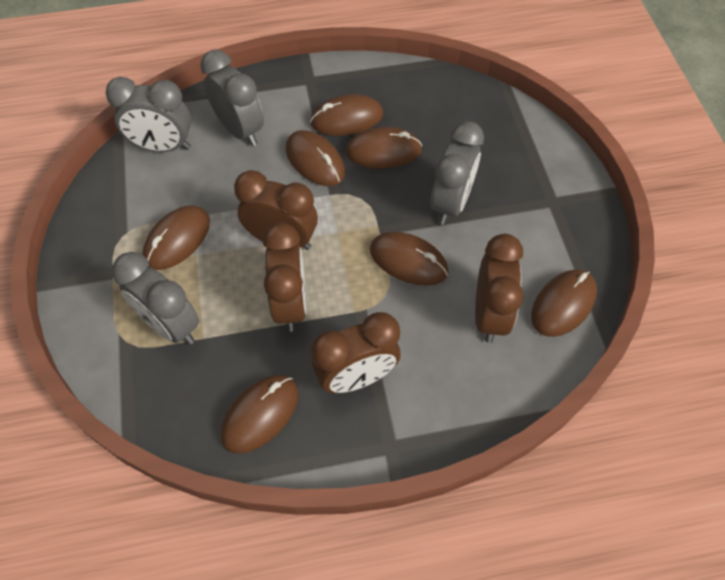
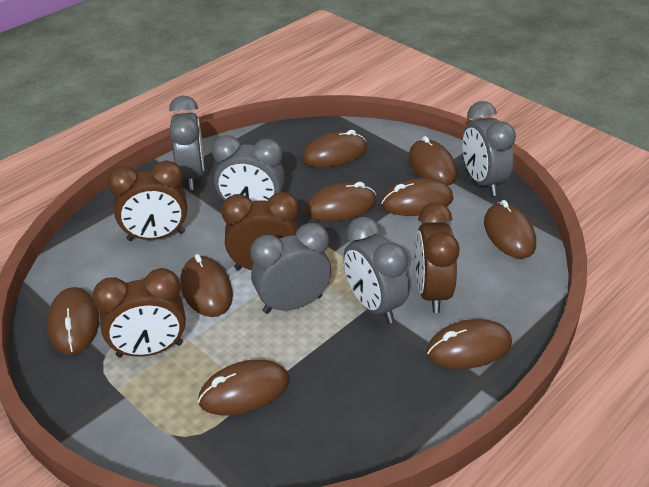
brown mouse: [143,206,210,270] [221,375,299,454] [286,130,345,186] [310,94,383,136] [345,127,422,168] [370,232,449,286] [531,269,597,337] = 7 -> [47,287,100,355] [180,254,233,317] [198,360,289,415] [302,130,367,167] [305,182,377,221] [381,178,453,216] [408,136,457,185] [426,319,512,369] [484,200,536,259] = 9
grey clock: [106,77,191,152] [112,252,199,345] [200,50,264,146] [430,121,484,225] = 4 -> [169,95,204,190] [212,135,285,202] [250,223,331,314] [344,217,409,324] [462,101,516,196] = 5

